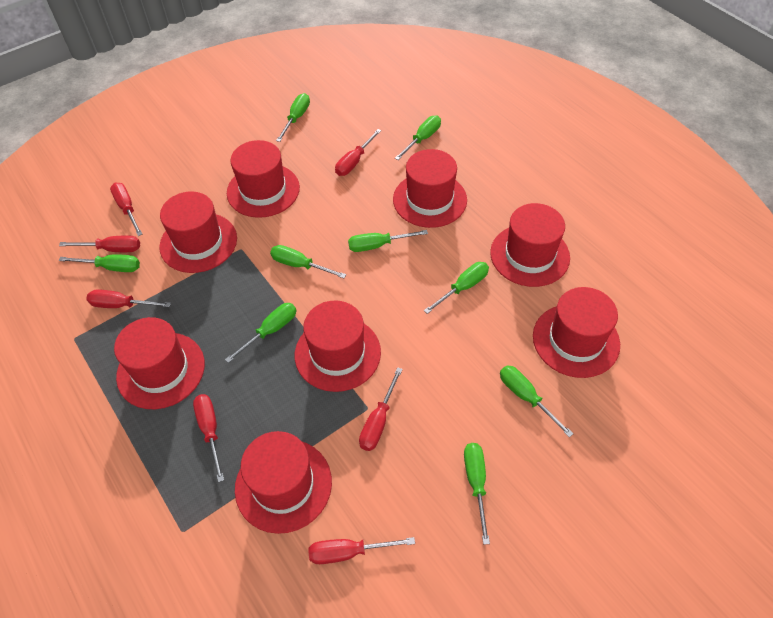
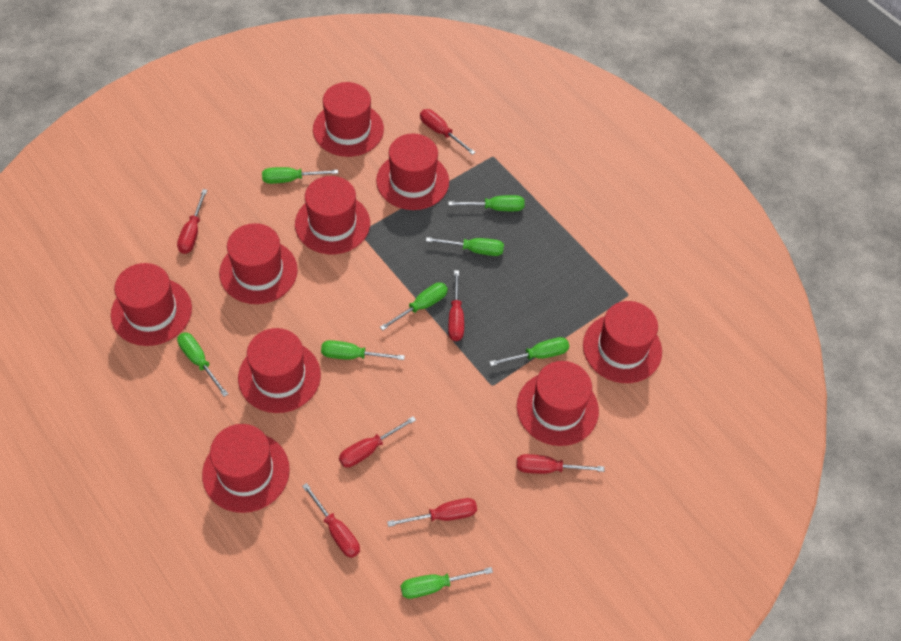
green screwdriver: [59,254,140,272] [225,303,296,363] [270,245,346,278] [276,93,310,142] [348,230,428,252] [395,115,441,160] [424,262,489,314] [464,443,490,545] [500,365,573,437] = 9 -> [177,332,228,397] [262,167,338,184] [321,340,405,360] [380,282,448,330] [401,567,493,599] [426,237,504,256] [448,195,525,211] [489,337,569,366] = 8
red hat: [114,317,205,409] [159,192,237,273] [227,140,300,218] [235,431,332,534] [295,300,381,392] [393,149,467,228] [490,203,570,287] [533,287,620,378] = 8 -> [111,263,192,346] [202,424,290,513] [219,223,298,304] [238,328,321,413] [295,176,370,254] [313,82,384,157] [376,134,449,210] [517,361,599,446] [583,301,662,383] = 9

